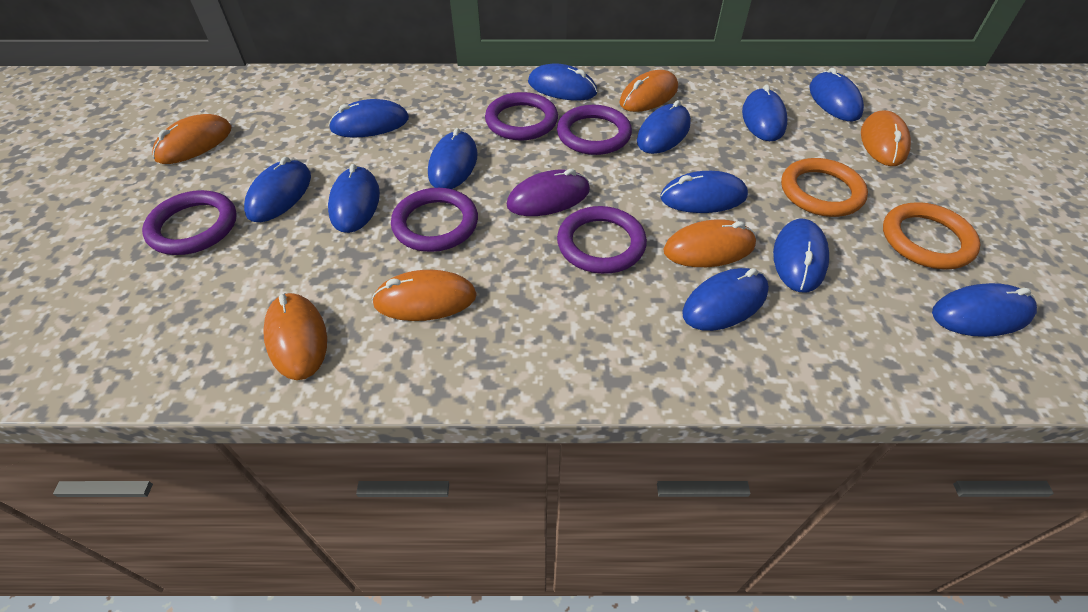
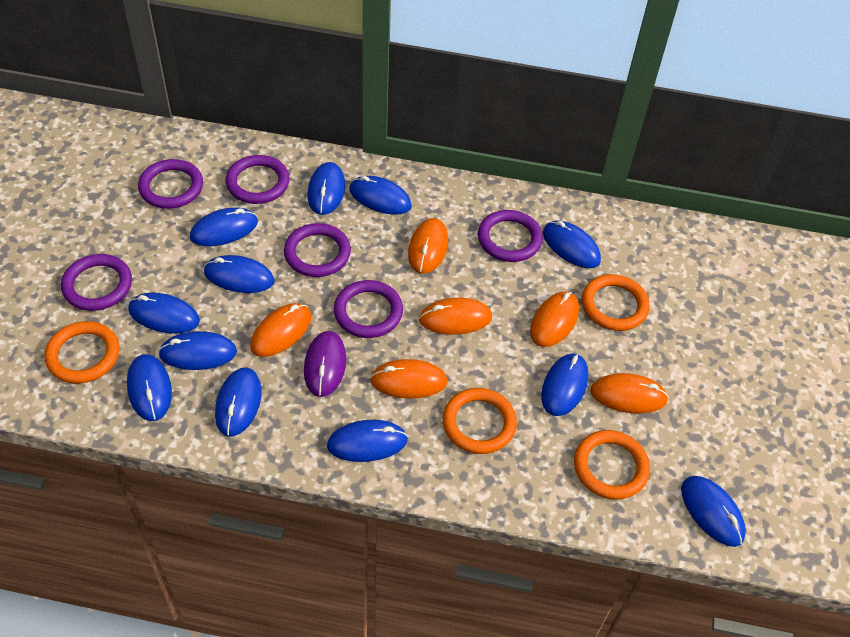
orange ring: [781,158,868,217] [883,202,981,269] = 2 -> [45,321,120,384] [443,388,517,454] [574,430,650,499] [582,274,650,331] = 4
purple ring: [142,190,237,255] [391,188,478,252] [485,92,558,141] [557,105,632,155] [557,206,647,274] = 5 -> [61,254,132,311] [138,159,203,209] [226,155,290,204] [284,223,351,277] [334,280,403,338] [478,210,543,262] = 6

